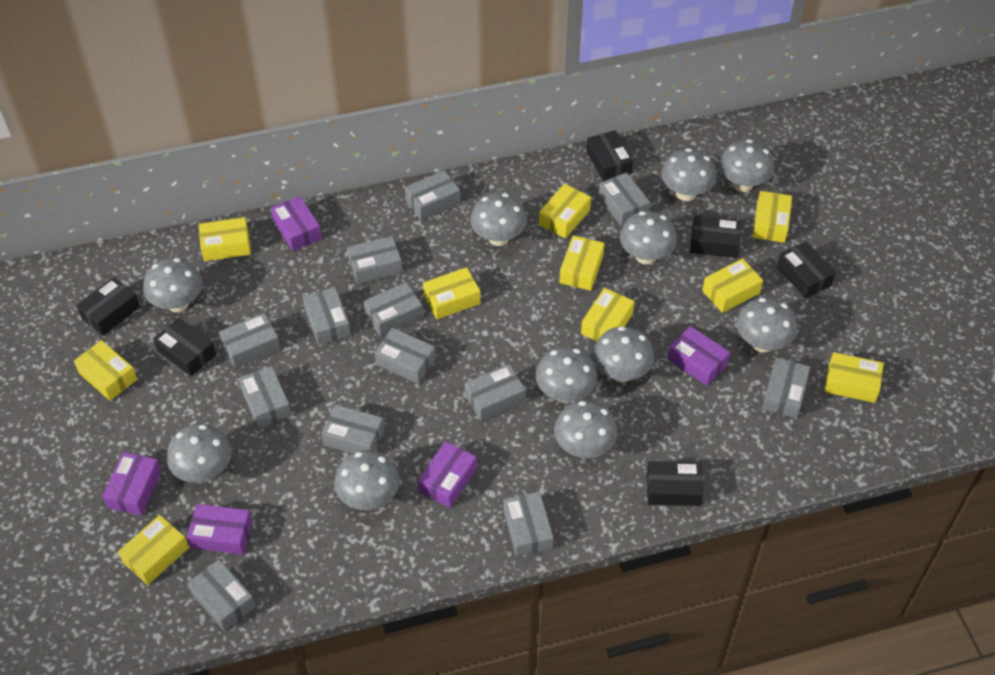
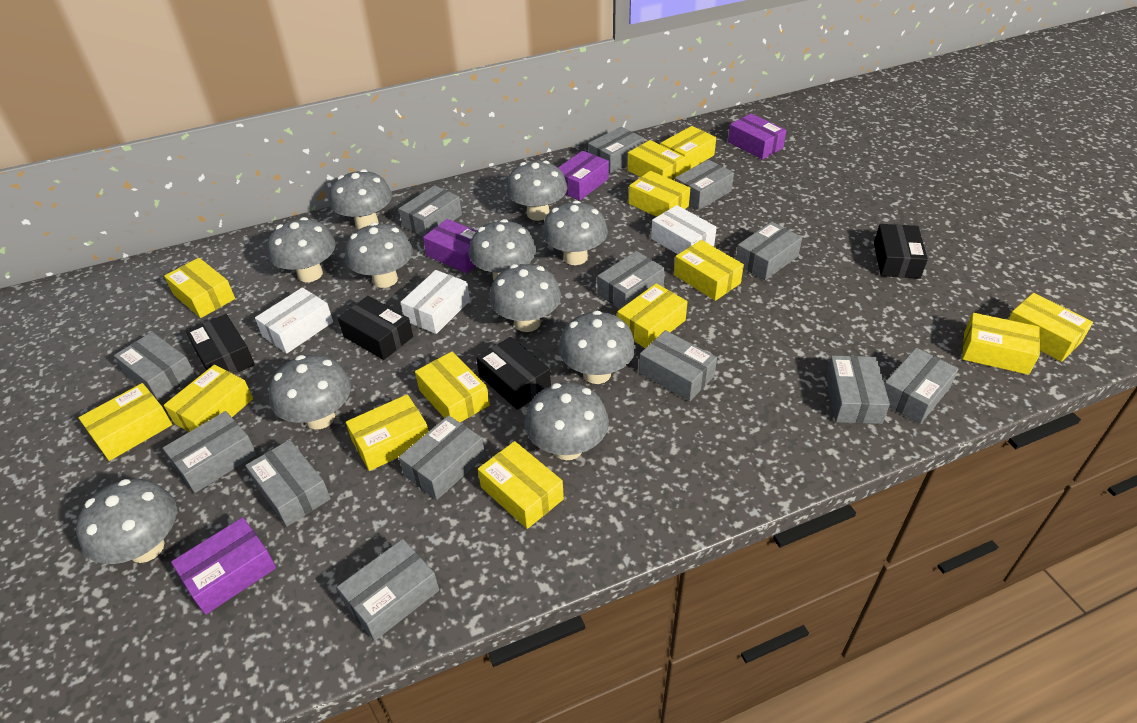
black box: [76,277,140,336] [153,317,216,376] [586,130,633,181] [646,461,704,506] [690,215,741,258] [777,241,836,298] = 6 -> [186,314,255,374] [338,296,413,360] [476,337,551,410] [874,224,928,279] = 4
purple box: [102,452,162,516] [187,504,253,555] [271,196,322,251] [418,441,477,508] [668,326,730,386] = 5 -> [171,517,276,615] [423,219,477,273] [558,151,609,201] [728,113,786,160] = 4
white box: none = 0 -> [255,287,333,353] [400,270,470,334] [651,205,717,254] = 3
yellow box: [74,340,137,401] [118,515,189,585] [199,217,251,261] [423,267,481,319] [539,184,591,239] [559,235,604,291] [581,288,634,341] [702,258,763,313] [753,191,792,243] [825,352,884,403] = 10 -> [79,383,172,461] [164,258,235,318] [164,365,253,432] [346,394,429,471] [415,352,490,422] [478,441,564,529] [617,283,687,348] [627,140,686,181] [629,171,690,217] [661,126,716,172] [674,240,744,301] [962,313,1040,375] [1008,293,1093,362] = 13

